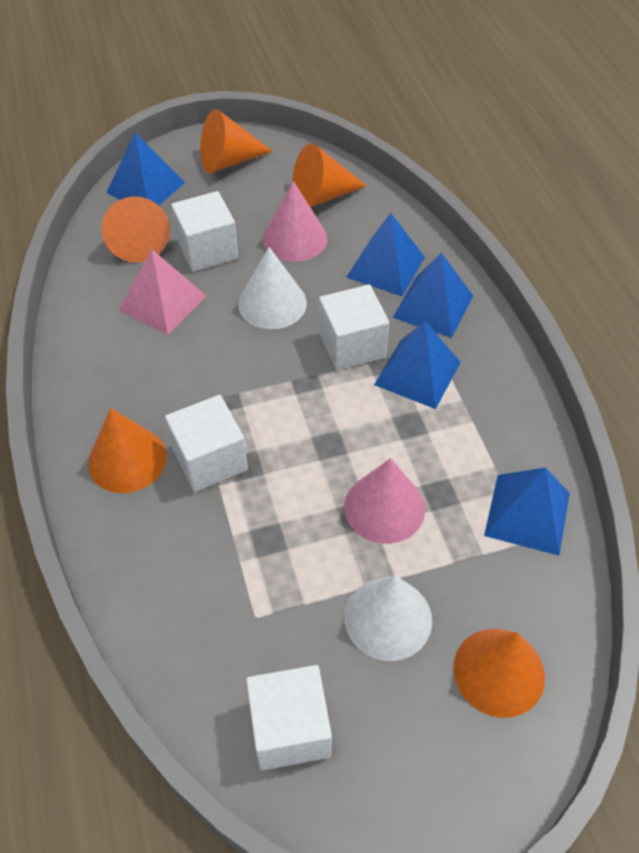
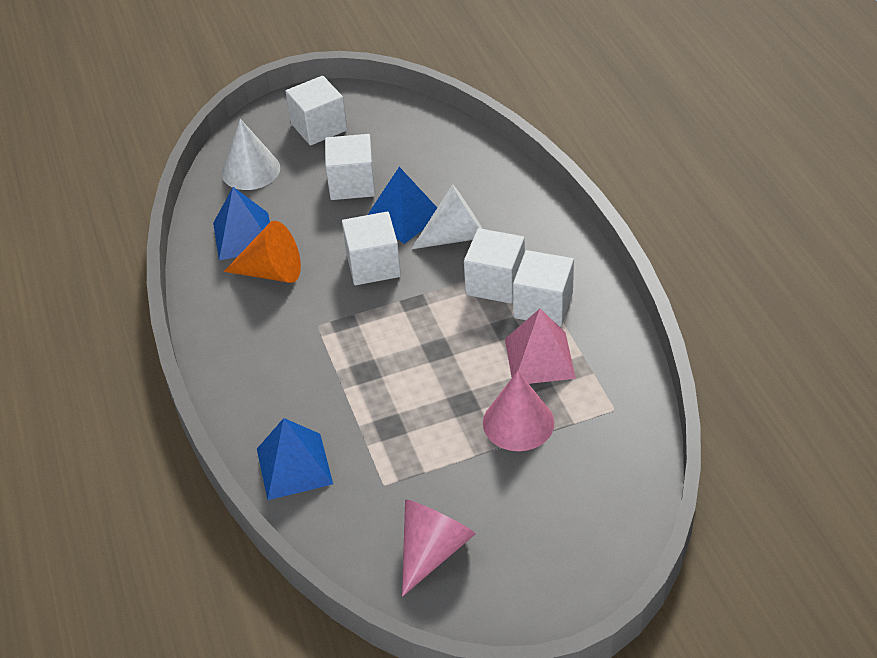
blue pyramid: [106,133,185,205] [346,213,425,297] [374,321,461,409] [393,253,473,338] [484,467,570,555] = 5 -> [213,187,270,260] [257,418,333,500] [368,167,437,244] = 3
orange cone: [88,408,167,493] [102,197,170,263] [200,109,273,173] [292,143,366,207] [453,629,545,718] = 5 -> [224,221,301,283] = 1
white cube: [165,395,248,492] [171,191,238,272] [246,665,332,770] [319,285,389,370] = 4 -> [285,76,347,146] [325,134,376,200] [342,212,401,285] [464,228,525,304] [513,250,574,327] = 5

